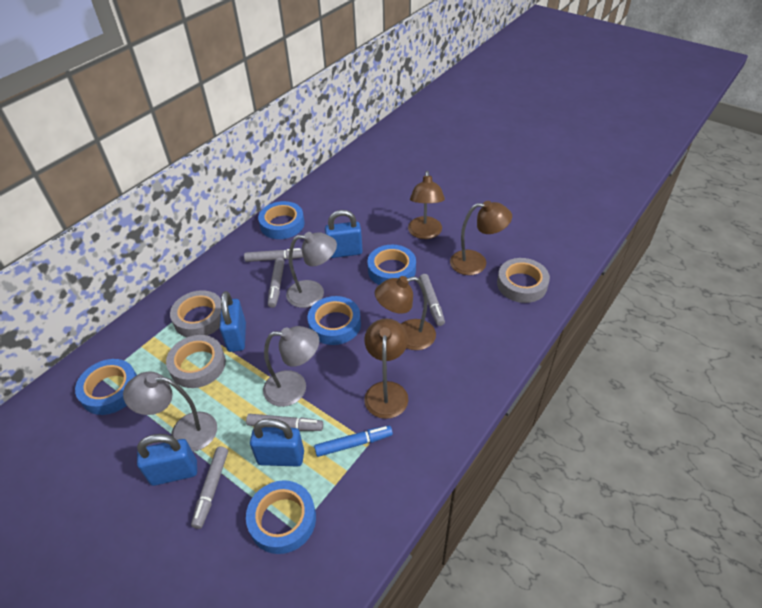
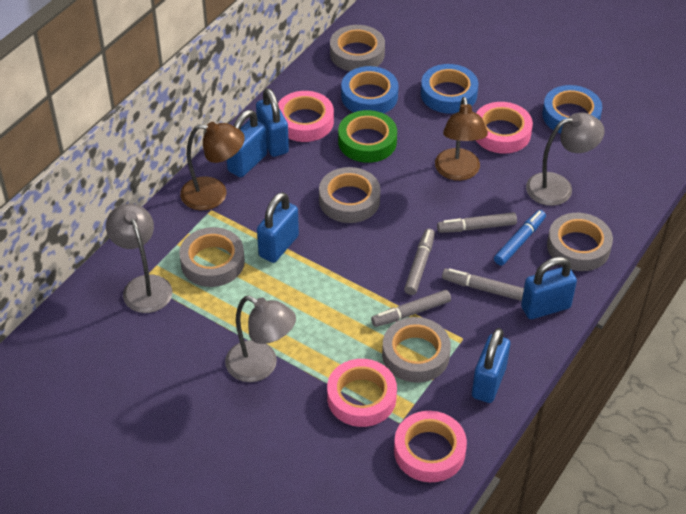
blue padlock: [137,434,197,486] [220,291,246,352] [250,418,304,467] [325,210,363,258] = 4 -> [227,110,267,177] [256,88,289,157] [257,192,299,263] [472,328,510,403] [521,257,577,319] = 5
blue tape: [75,359,137,415] [246,480,316,554] [258,201,305,239] [308,296,361,345] [367,245,416,285] = 5 -> [341,66,398,114] [421,64,478,114] [542,85,602,134] = 3
brown lamp: [364,319,408,419] [375,276,436,350] [408,171,445,239] [450,201,512,275] = 4 -> [180,122,245,211] [435,97,488,181] = 2
green tape: none = 0 -> [338,110,397,163] = 1
grey marker: [191,447,228,529] [244,248,303,262] [246,414,323,431] [268,257,285,308] [419,274,445,326] = 5 -> [371,290,451,327] [404,229,435,295] [437,212,517,233] [442,268,524,301] = 4
grey tape: [166,335,226,388] [170,290,221,337] [497,258,550,303] = 3 -> [179,227,245,287] [319,167,380,223] [330,25,385,71] [382,317,451,383] [547,213,613,271] = 5
pink tape: none = 0 -> [278,91,334,142] [327,359,397,427] [394,411,467,482] [476,102,533,154] = 4

